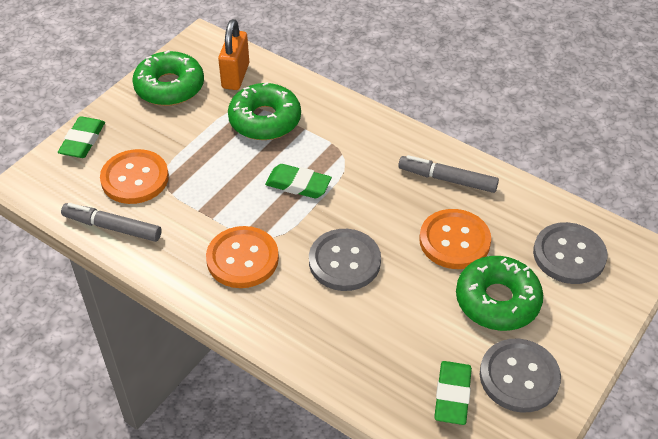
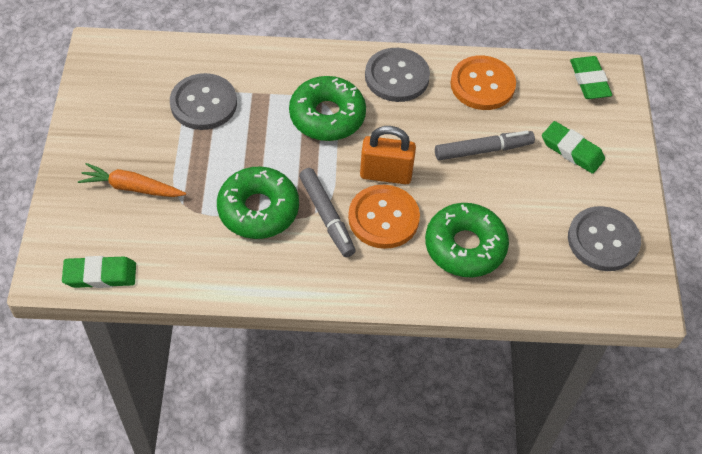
orange button: [100,149,169,204] [206,226,279,288] [419,209,491,269] = 3 -> [348,185,420,249] [450,55,516,110] = 2
orange carrot: none = 0 -> [78,163,186,197] = 1

